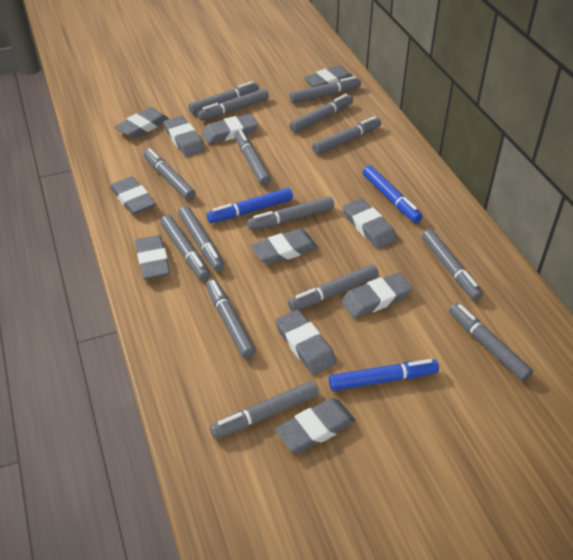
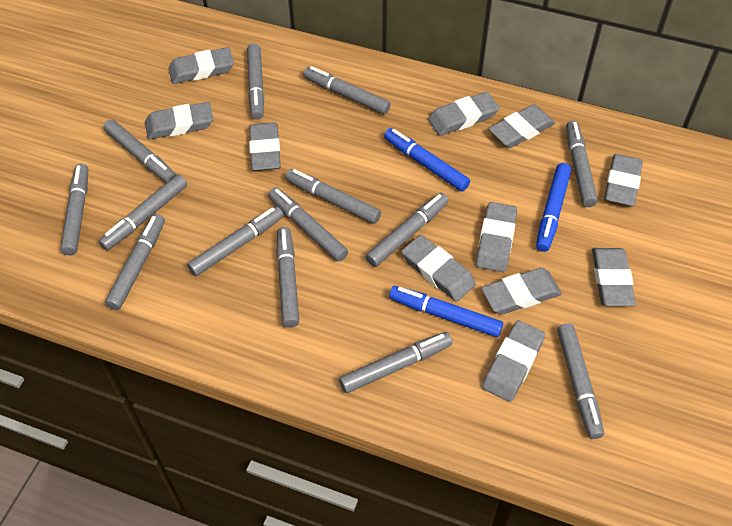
grey marker: [143,148,196,201] [160,215,210,281] [178,206,225,272] [188,81,259,114] [197,89,269,121] [206,279,256,359] [210,381,319,439] [235,130,271,186] [247,196,334,230] [288,264,379,311] [289,76,361,103] [289,94,353,133] [312,116,381,154] [422,229,483,301] [449,303,533,381] = 15 -> [60,164,88,255] [99,174,187,250] [104,120,176,183] [105,214,165,310] [187,206,284,276] [247,44,264,120] [268,187,348,262] [276,227,299,328] [286,169,381,224] [303,66,391,114] [339,332,452,393] [366,193,448,267] [557,323,604,439] [566,121,598,207] = 14

